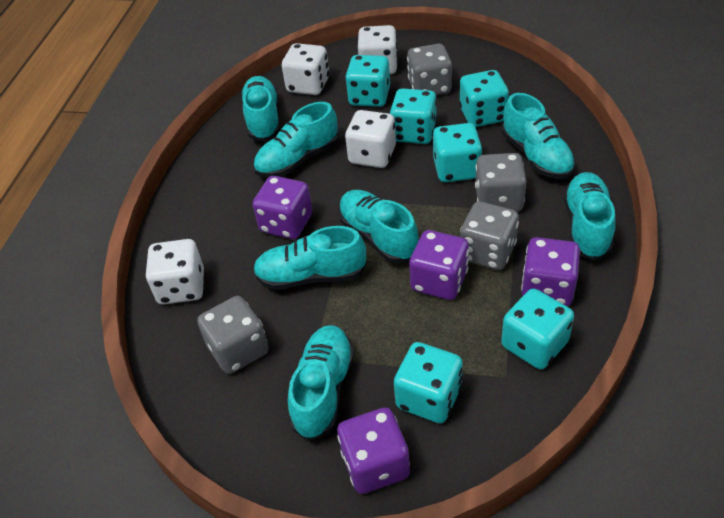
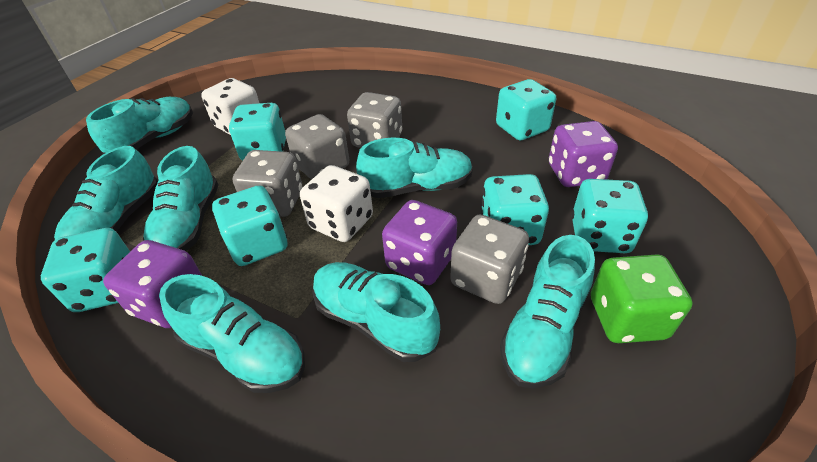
green dice: none = 0 -> [591,254,693,343] = 1
purple dice: [253,176,312,239] [337,408,410,494] [409,230,469,300] [521,237,580,306] = 4 -> [103,240,202,328] [382,200,457,285] [549,121,618,187] = 3
white dice: [145,239,204,304] [282,43,329,95] [345,110,396,168] [358,25,398,74] = 4 -> [201,78,259,135] [300,165,373,242] = 2

